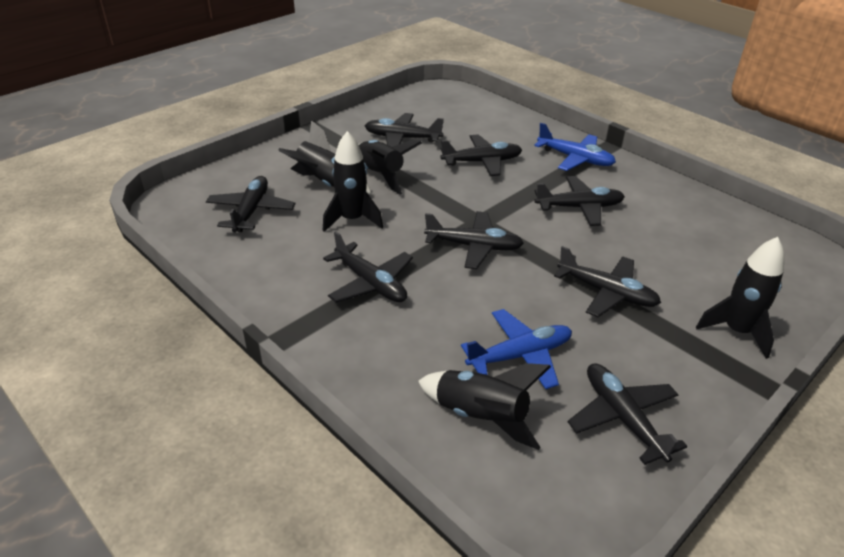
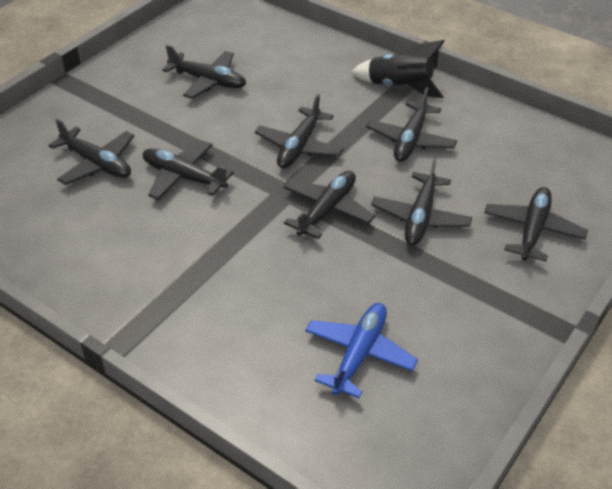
black rocket: [278,120,372,194] [323,131,383,232] [358,140,422,195] [418,363,551,450] [696,237,784,359] = 5 -> [351,40,445,98] = 1
blue plane: [461,309,572,389] [534,123,616,171] = 2 -> [305,303,418,398] = 1

